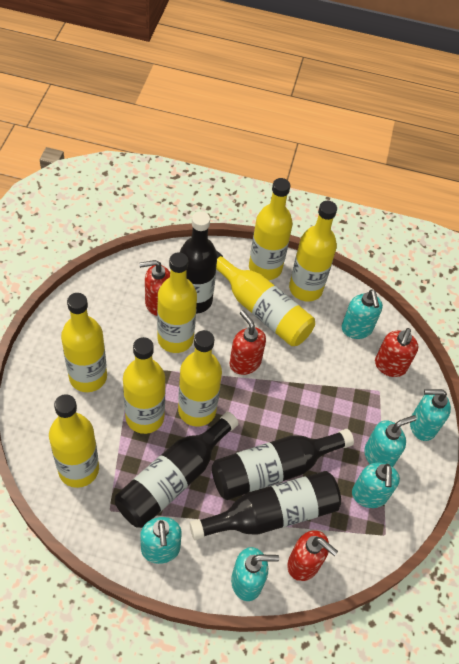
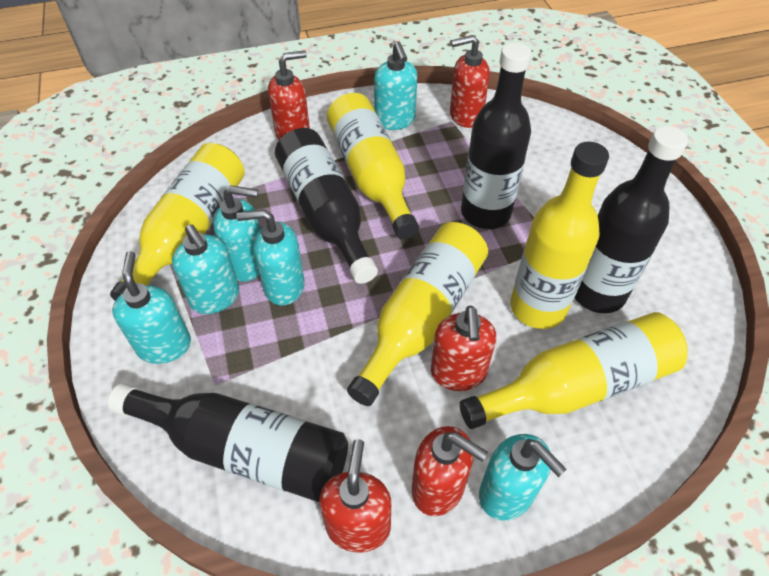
red soap dispenser: [139,260,170,316] [229,310,266,375] [287,530,338,581] [375,328,418,377] = 4 -> [268,50,310,140] [319,439,391,553] [412,426,488,516] [431,305,496,391] [450,35,490,128] = 5
yellow bottle: [49,394,99,488] [61,293,107,392] [123,337,165,434] [157,252,197,353] [178,330,222,427] [216,251,315,346] [249,178,293,280] [289,201,337,302] = 8 -> [110,143,245,301] [327,93,419,240] [347,222,488,406] [459,312,688,429] [510,142,609,329] = 5

